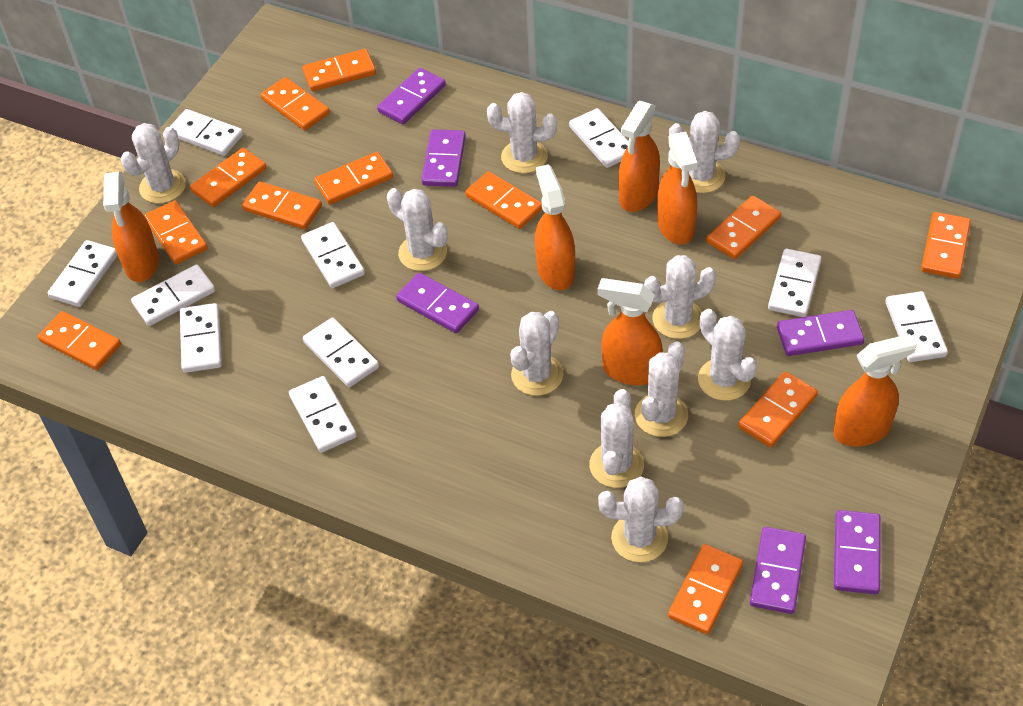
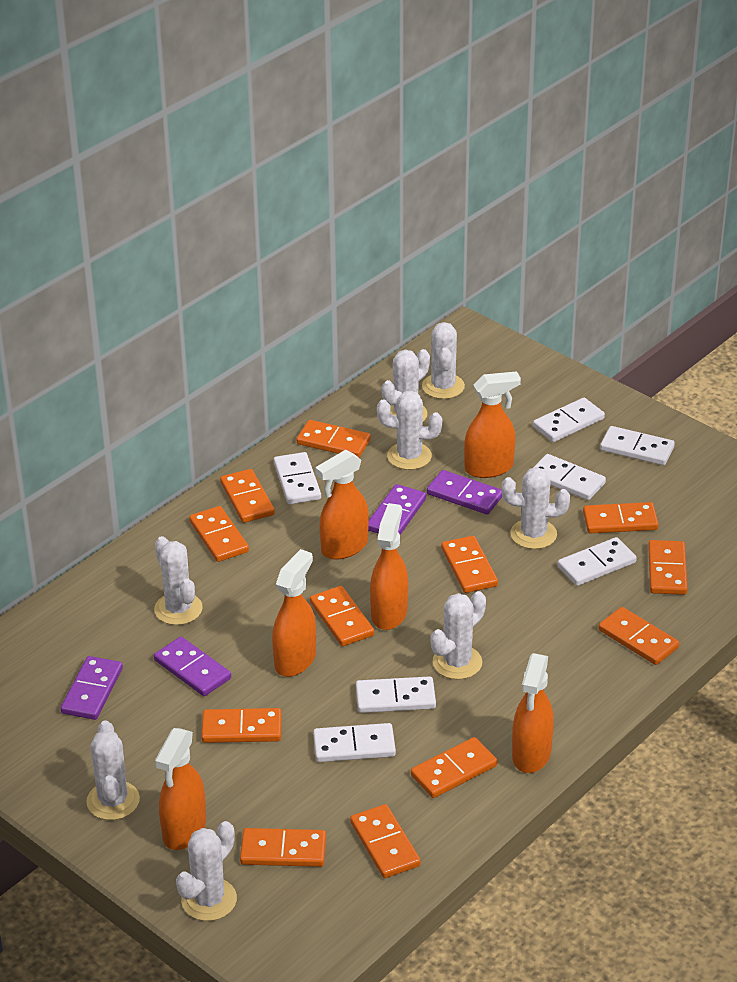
purple domino: [377,68,446,124] [396,273,479,333] [421,129,466,187] [750,527,806,614] [777,310,864,356] [834,510,881,594] = 6 -> [61,656,123,720] [154,637,231,696] [368,484,426,535] [427,470,502,515] = 4
white cactus: [121,123,186,204] [387,188,448,271] [487,92,557,173] [510,311,563,396] [589,389,644,488] [598,476,684,562] [635,341,688,437] [644,255,716,339] [669,111,740,193] [698,309,757,401] = 10 -> [86,720,140,820] [154,536,203,625] [176,821,237,921] [377,391,442,470] [381,349,430,421] [422,322,465,399] [431,591,486,680] [502,467,570,549] = 8
white domino: [48,240,118,307] [131,264,215,326] [170,109,243,156] [180,303,222,373] [289,376,357,453] [301,222,365,288] [303,317,379,387] [569,108,628,168] [768,249,822,317] [885,291,948,362] = 10 -> [274,452,321,504] [313,723,396,762] [356,676,436,713] [533,398,605,442] [533,454,606,500] [558,537,637,586] [600,426,675,465] = 7

